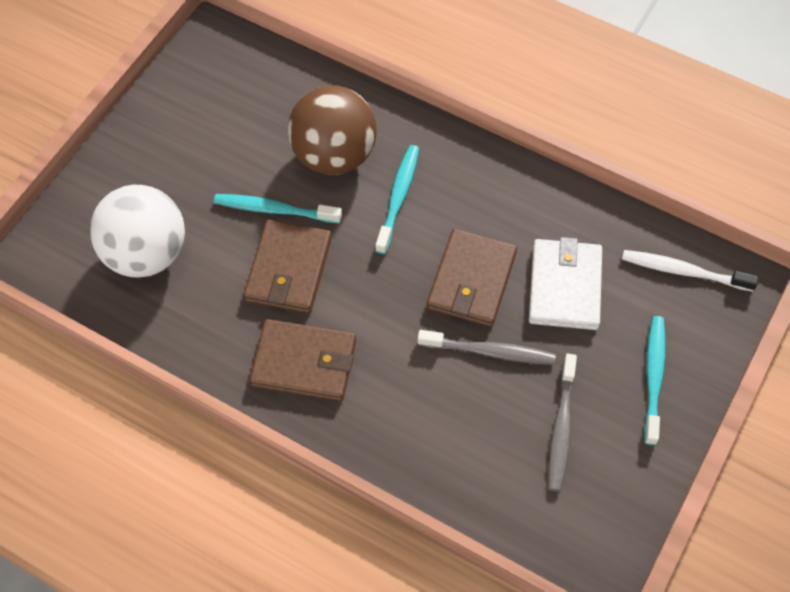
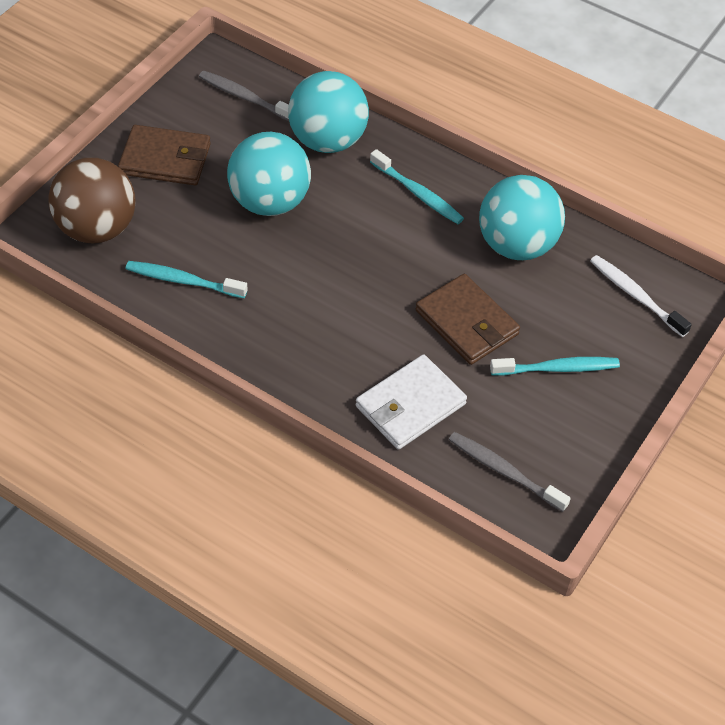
brown wallet: [244,219,332,313] [249,319,356,401] [427,229,517,327] = 3 -> [118,125,211,185] [416,274,520,365] = 2
turquoise ball: none = 0 -> [227,132,311,216] [288,71,369,153] [479,175,565,260] = 3
white ball: [90,185,185,277] = 1 -> none = 0

